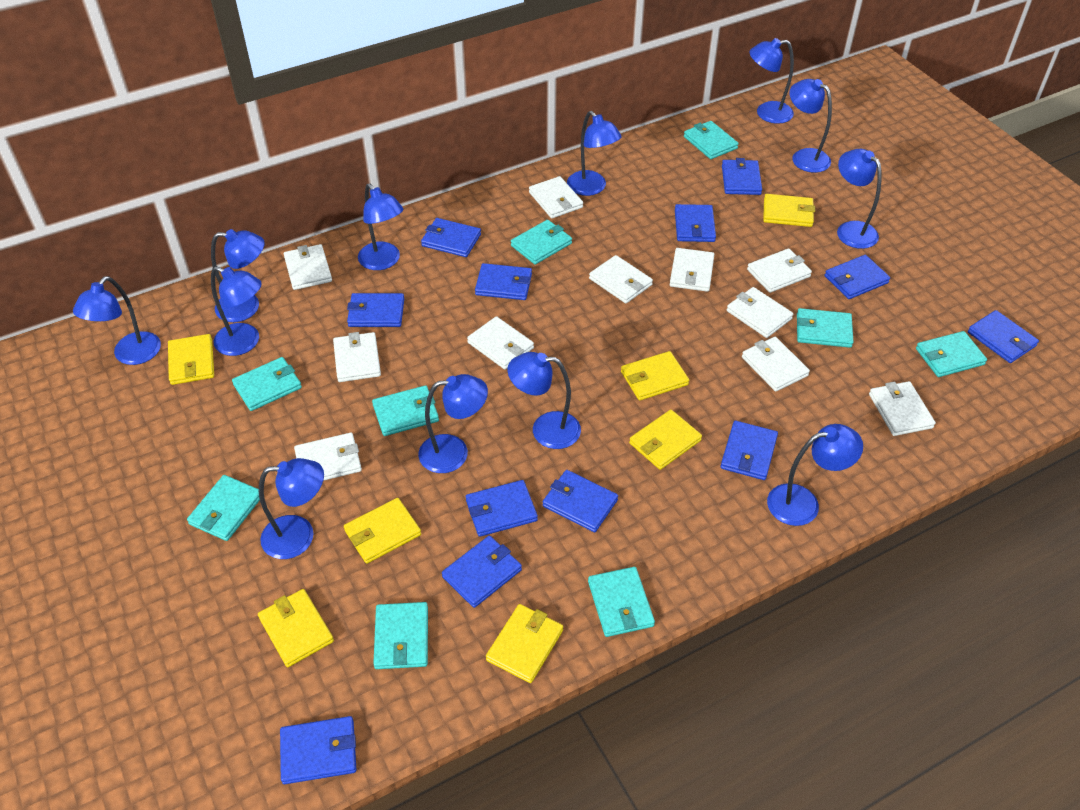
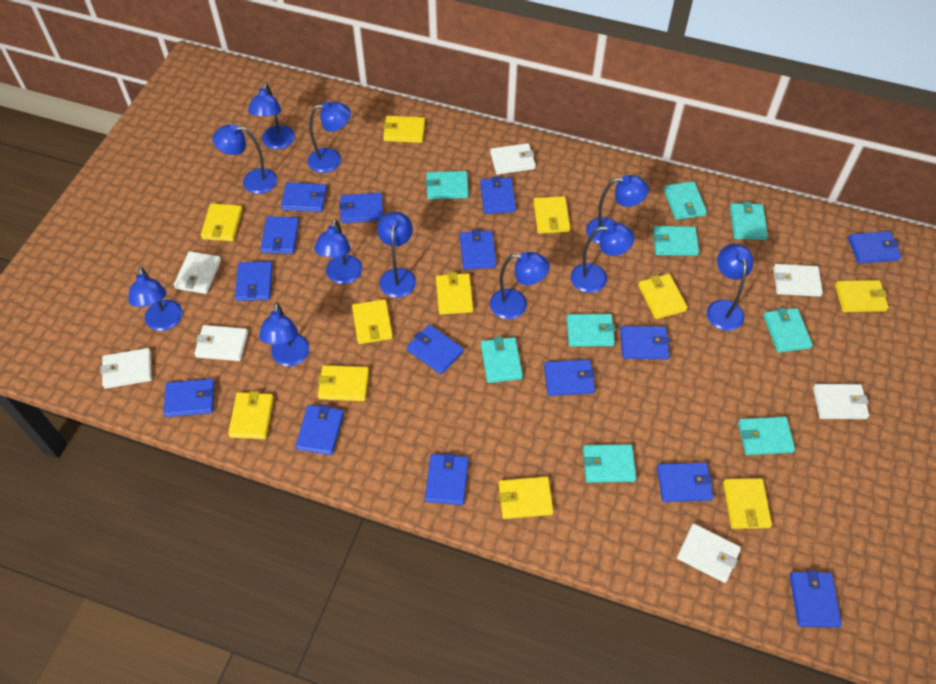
blue lamp: [73,276,161,365] [211,229,265,322] [211,266,262,356] [259,458,324,559] [358,183,403,270] [418,374,488,473] [508,352,581,449] [567,111,622,196] [749,38,794,124] [767,424,863,526] [789,79,832,173] [837,149,882,249] = 12 -> [128,267,183,331] [212,124,277,194] [248,83,295,149] [259,303,310,366] [308,101,351,173] [314,219,362,284] [377,212,416,298] [490,252,550,319] [570,223,634,293] [586,175,649,244] [707,244,753,331] = 11
blue wallet: [280,716,356,784] [347,293,404,327] [421,218,481,257] [442,535,522,608] [466,480,538,537] [475,263,532,300] [543,470,618,532] [675,204,716,242] [720,421,778,480] [722,158,762,195] [825,255,890,299] [968,310,1039,363] = 12 -> [163,379,215,417] [235,261,273,301] [260,217,299,254] [281,182,327,212] [295,405,344,455] [339,193,383,223] [407,325,464,375] [425,453,468,505] [460,229,496,270] [480,176,516,214] [544,359,595,396] [620,326,670,359] [657,462,713,502] [790,570,842,628] [848,231,901,263] = 15
white wallet: [284,244,332,290] [294,433,362,481] [333,332,381,382] [467,316,534,369] [529,176,583,218] [589,255,653,303] [670,248,714,292] [727,287,793,338] [742,337,810,392] [747,248,812,293] [869,381,936,436] = 11 -> [100,348,152,389] [174,251,221,294] [194,325,248,361] [490,143,536,175] [677,523,741,583] [773,264,823,297] [813,384,869,419] = 7
yellow wallet: [168,334,214,385] [258,589,334,667] [344,498,421,564] [486,604,563,683] [621,351,689,401] [629,410,702,470] [763,194,815,227] = 7 -> [201,203,243,241] [228,391,274,439] [318,365,369,401] [352,299,393,344] [383,116,425,143] [436,272,473,315] [499,477,553,519] [534,196,570,233] [638,274,688,319] [723,478,772,529] [835,280,889,312] = 11

